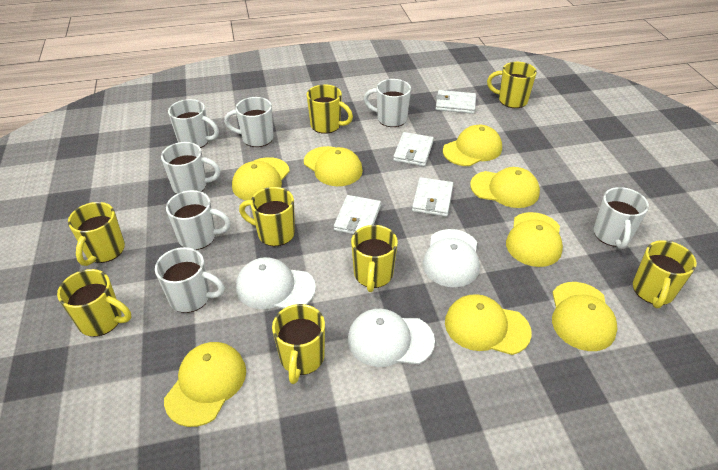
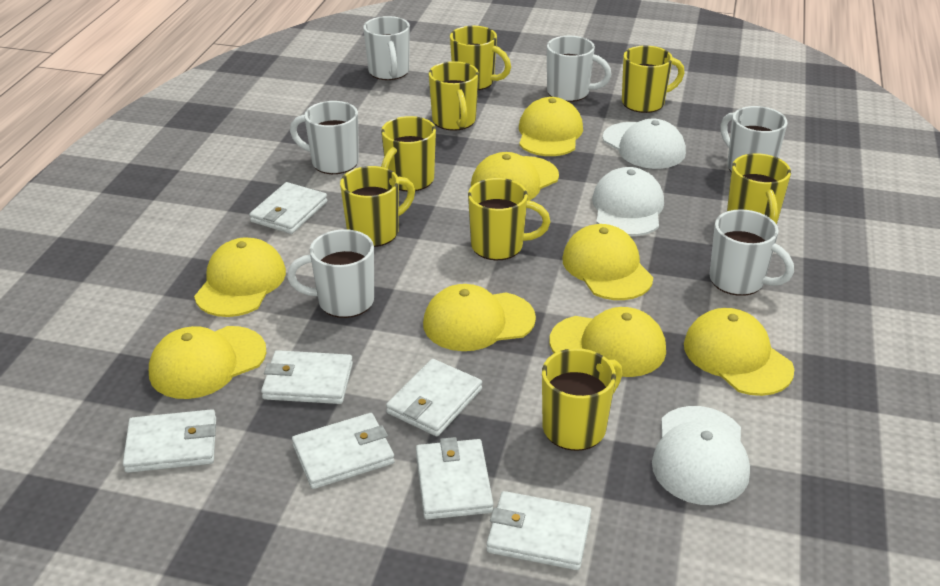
white mug: [155,247,225,313] [161,142,221,194] [166,190,231,250] [168,99,219,148] [224,97,274,147] [364,79,411,127] [594,187,649,249] = 7 -> [287,229,374,318] [290,101,359,174] [363,16,410,80] [547,36,612,102] [709,209,794,296] [720,106,787,172] = 6
white wallet: [334,195,381,234] [393,132,434,166] [412,177,453,217] [436,90,476,114] = 4 -> [123,409,216,473] [249,182,327,234] [261,350,353,404] [292,413,395,489] [386,359,482,436] [416,437,494,520] [486,491,591,570] = 7

